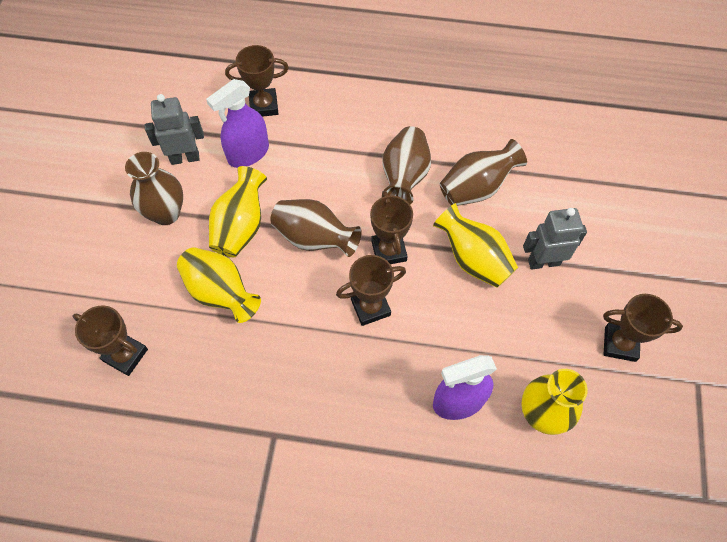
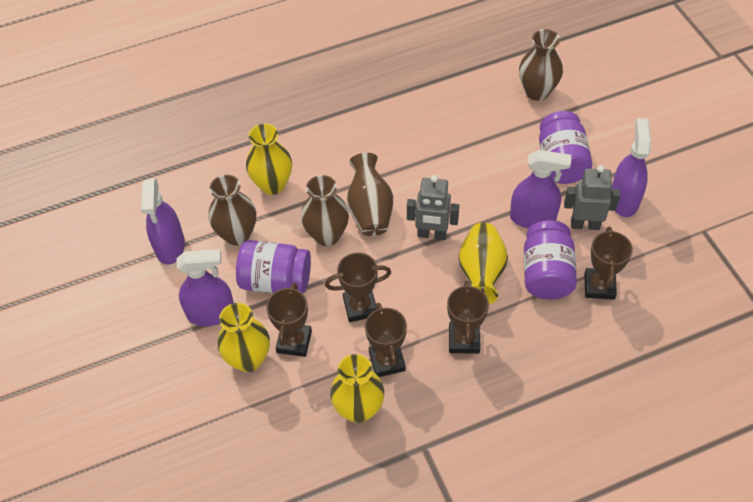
purple jar: none = 0 -> [236,240,311,294] [524,220,577,299] [539,111,592,184] = 3
purple spray bottle: [206,79,269,168] [433,355,497,420] = 2 -> [141,178,185,265] [176,249,234,326] [510,150,571,229] [611,118,651,217] = 4

